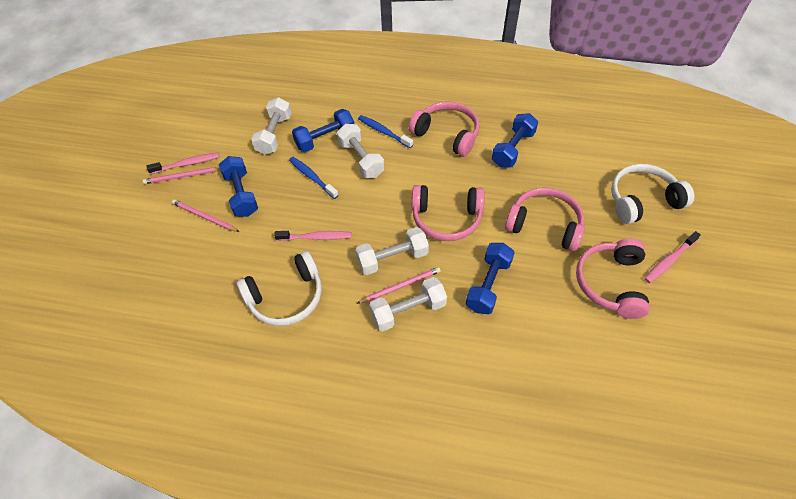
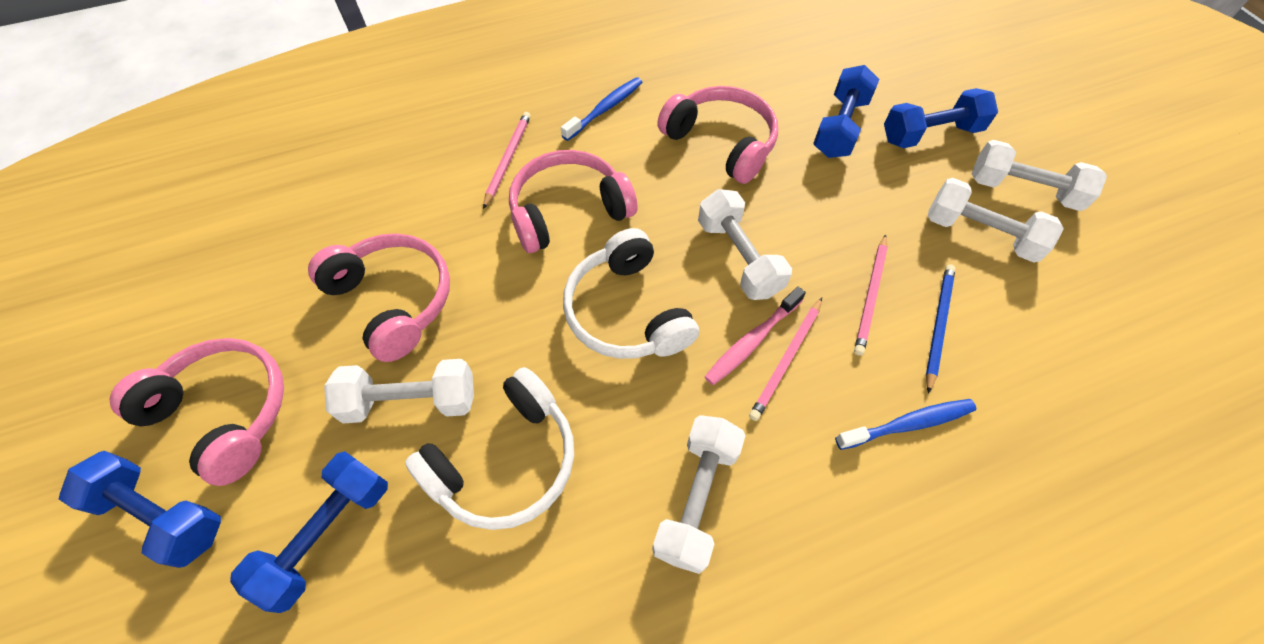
blue pencil: none = 0 -> [926,264,955,394] = 1
pink toothbrush: [147,153,219,174] [274,231,352,241] [644,231,701,283] = 3 -> [705,287,806,385] = 1
white dumbbell: [251,97,292,155] [337,124,384,178] [355,227,429,275] [369,277,447,331] = 4 -> [324,359,474,424] [652,415,745,574] [698,189,792,300] [928,178,1064,263] [972,140,1107,211] = 5

